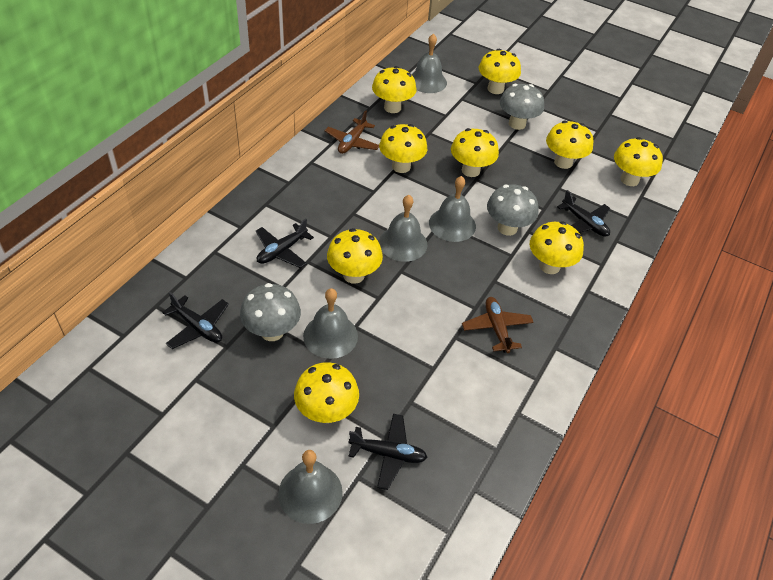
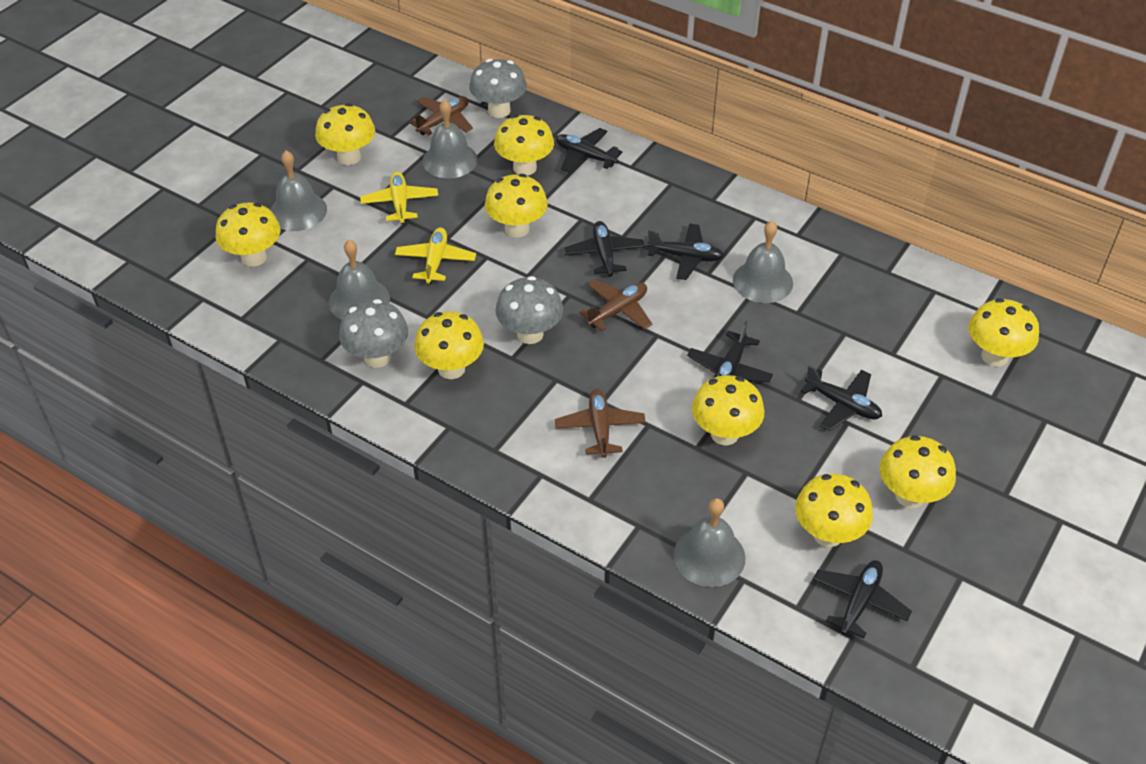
black plane: [162,292,229,349] [256,219,314,268] [348,414,427,490] [557,190,610,237] = 4 -> [556,128,623,172] [564,221,645,277] [647,224,724,280] [687,321,773,382] [801,365,882,431] [813,560,912,639] = 6
brown plane: [325,111,379,154] [462,297,534,353] = 2 -> [409,96,473,135] [555,389,646,458] [579,280,652,331] = 3
yellow plane: none = 0 -> [360,171,438,224] [395,227,476,284] = 2

